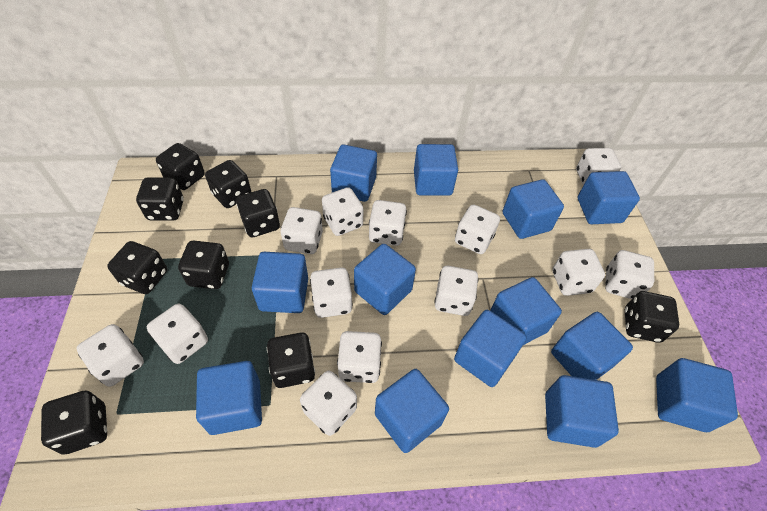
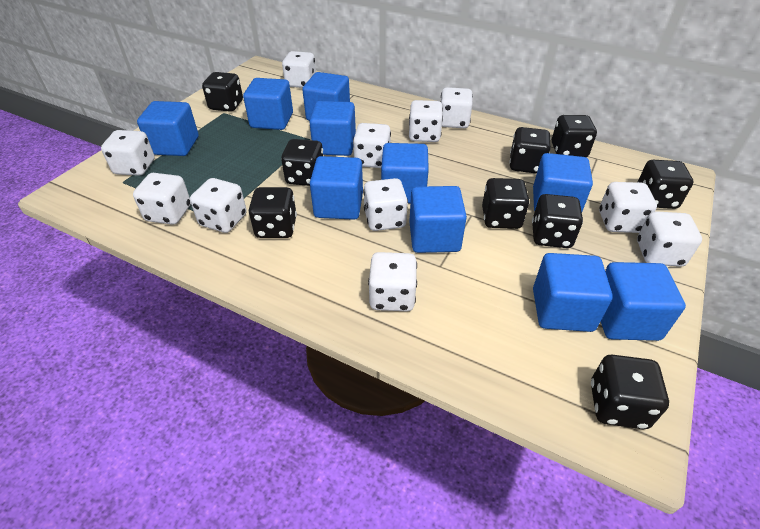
blue cube: [196,361,262,435] [252,252,308,313] [330,145,377,202] [354,244,416,315] [375,369,449,453] [414,144,458,196] [454,310,527,387] [490,277,562,345] [503,179,564,239] [545,375,619,448] [551,312,633,380] [578,171,640,224] [656,358,738,432] = 13 -> [137,101,199,156] [243,78,293,130] [302,72,350,121] [309,101,356,156] [310,156,363,220] [381,143,429,203] [409,186,467,253] [533,153,593,212] [533,253,613,332] [601,262,686,341] = 10
white dice: [77,324,144,387] [147,304,208,364] [281,207,323,254] [300,371,357,436] [310,267,353,318] [322,187,363,236] [337,331,382,383] [369,200,407,246] [434,266,478,316] [455,204,500,254] [552,249,605,296] [576,148,621,185] [605,250,654,299] = 13 -> [101,130,155,176] [133,173,191,225] [190,178,247,233] [282,51,316,88] [353,123,391,168] [363,178,408,231] [368,252,417,311] [409,100,443,142] [440,87,473,128] [599,182,657,233] [637,211,702,267] = 11

